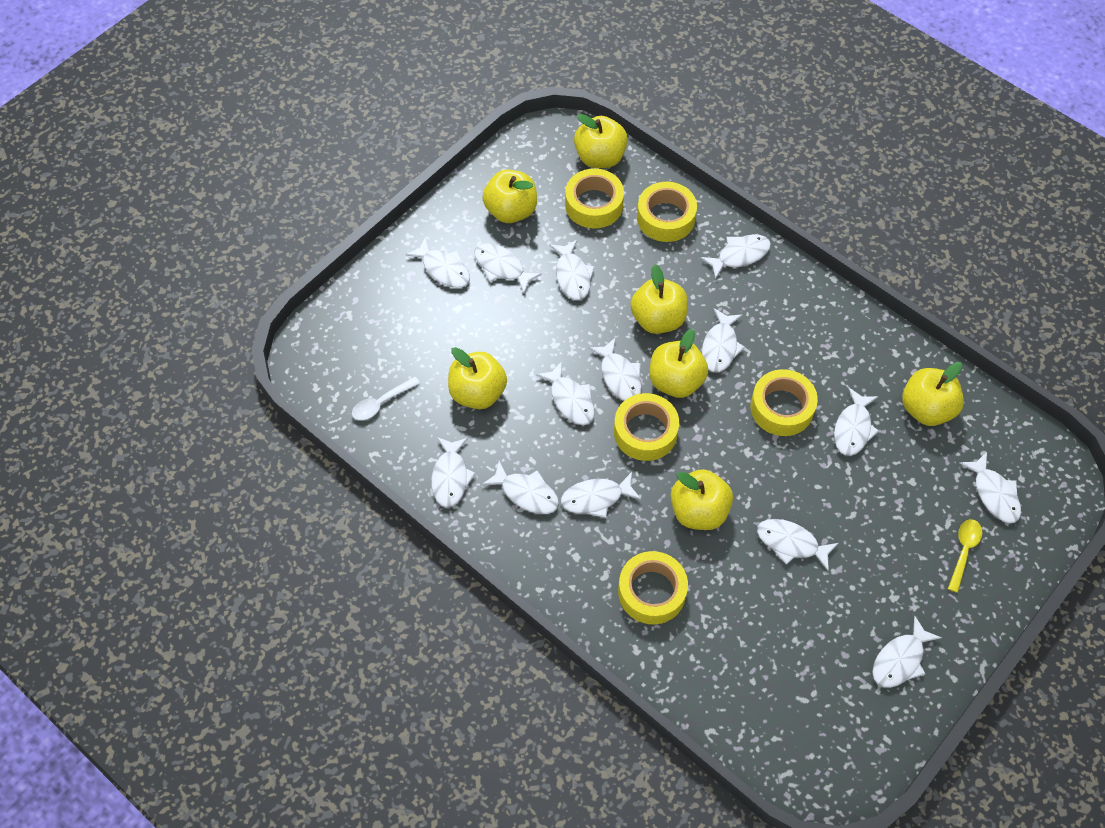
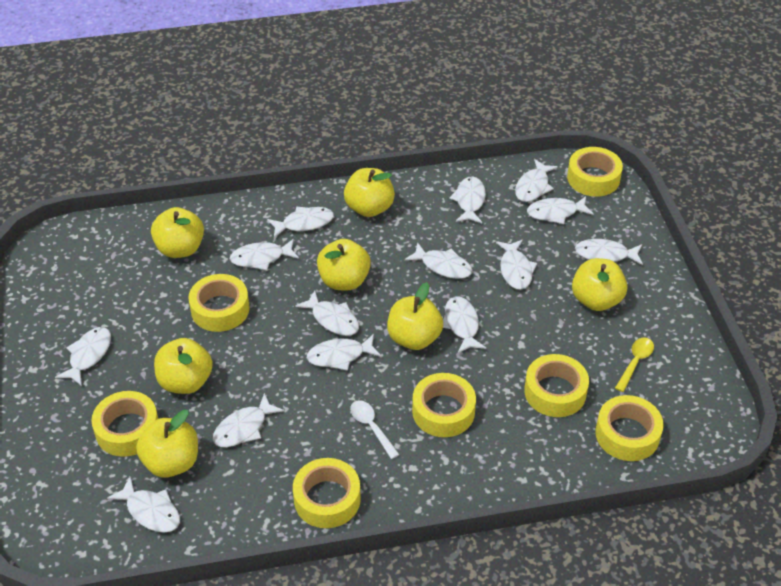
yellow tape: [565,169,624,229] [614,393,679,461] [618,551,688,625] [637,182,697,242] [750,369,818,436] = 5 -> [91,391,158,457] [188,274,250,332] [293,458,361,528] [412,373,476,437] [524,354,589,417] [567,147,623,197] [596,395,664,461] = 7

